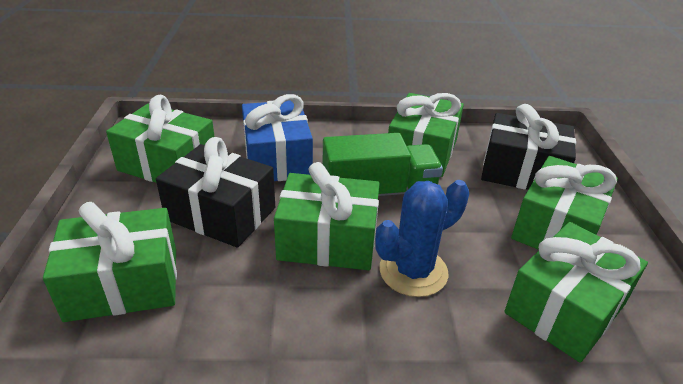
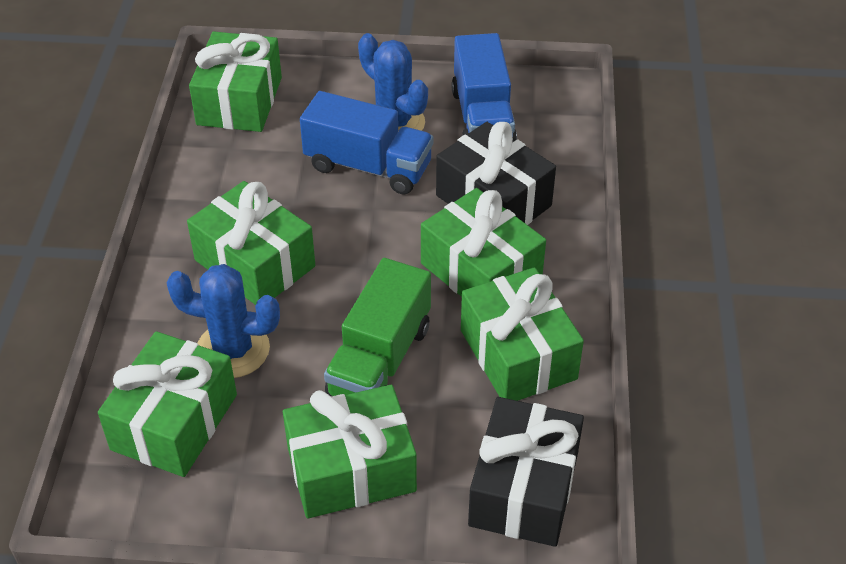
blue cactus: [375,180,469,297] = 1 -> [167,264,280,378] [358,33,428,131] = 2
blue gift: [242,94,313,181] = 1 -> none = 0
blue truck: none = 0 -> [300,91,433,195] [451,33,517,140] = 2

